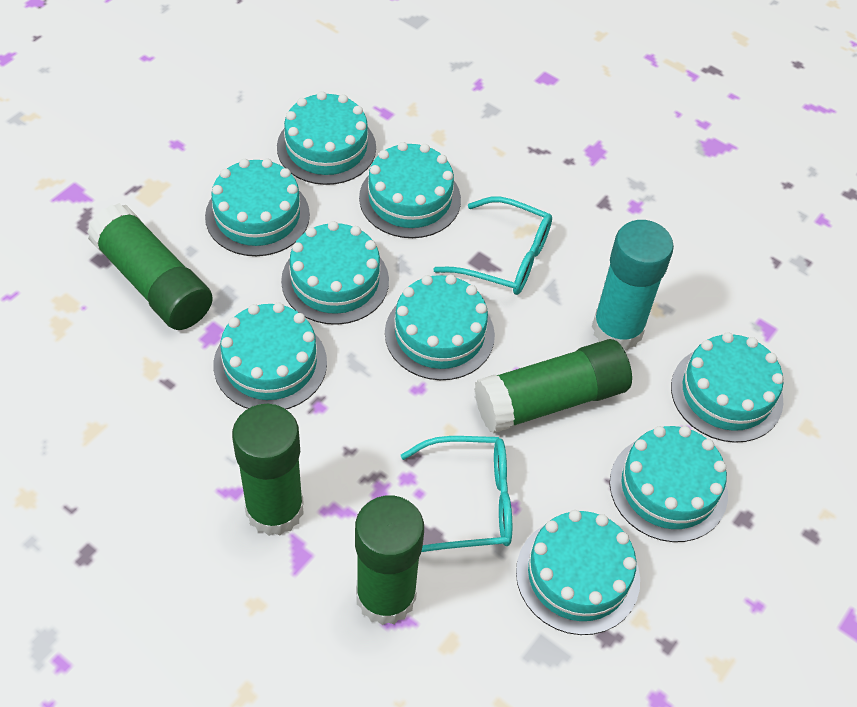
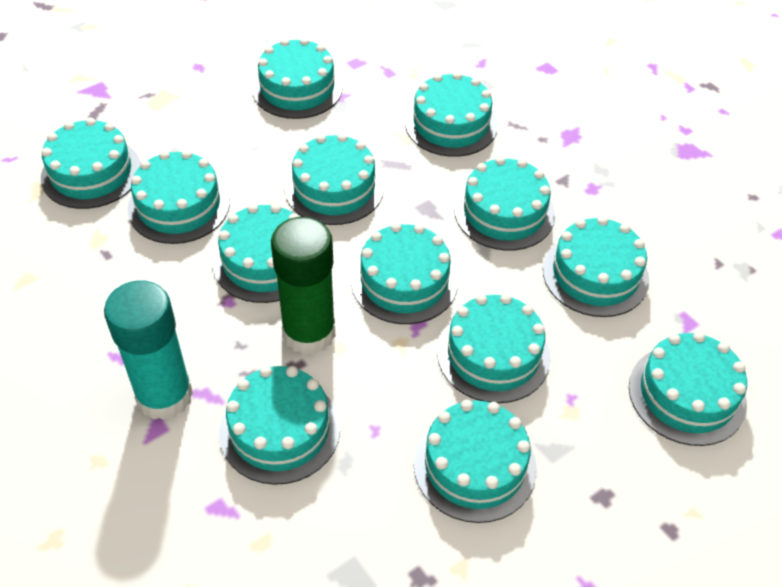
green glue stick: [87,203,213,330] [232,404,304,536] [355,495,424,625] [474,339,632,434] = 4 -> [271,217,335,355] = 1
turquoise cake: [205,159,310,256] [214,302,327,409] [277,91,376,185] [281,221,389,325] [359,142,461,238] [385,274,495,380] [516,510,640,635] [610,426,728,542] [671,332,784,443] = 9 -> [41,118,141,209] [128,150,230,244] [213,204,299,303] [219,366,340,485] [252,38,343,119] [285,133,384,225] [351,223,458,324] [405,72,498,157] [414,400,537,523] [437,294,550,403] [454,156,555,251] [543,216,649,317] [629,332,747,446] = 13
turquoise glasses: [401,436,512,552] [433,197,552,295] = 2 -> none = 0

